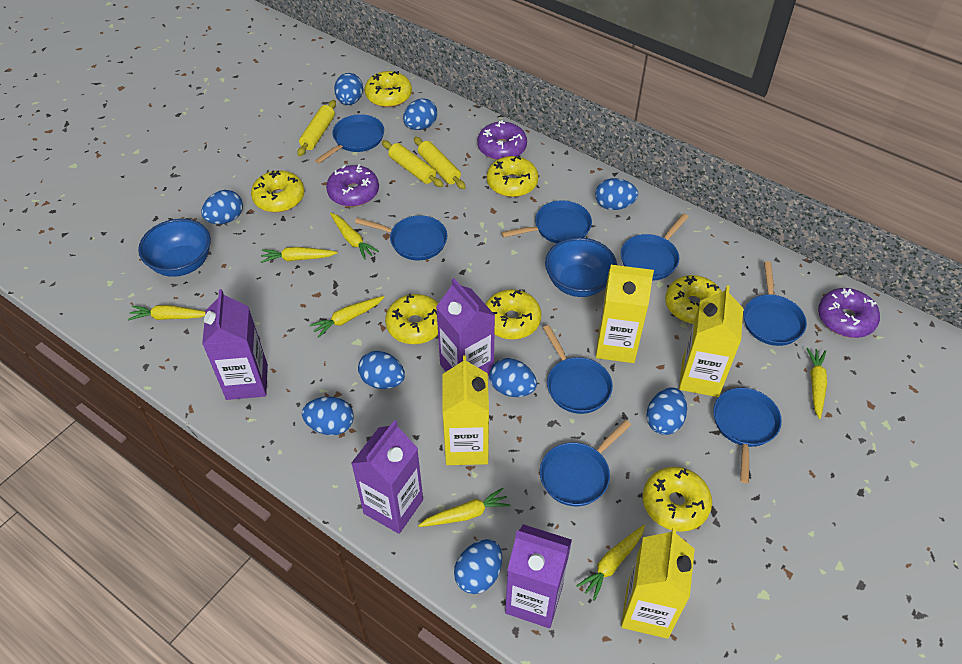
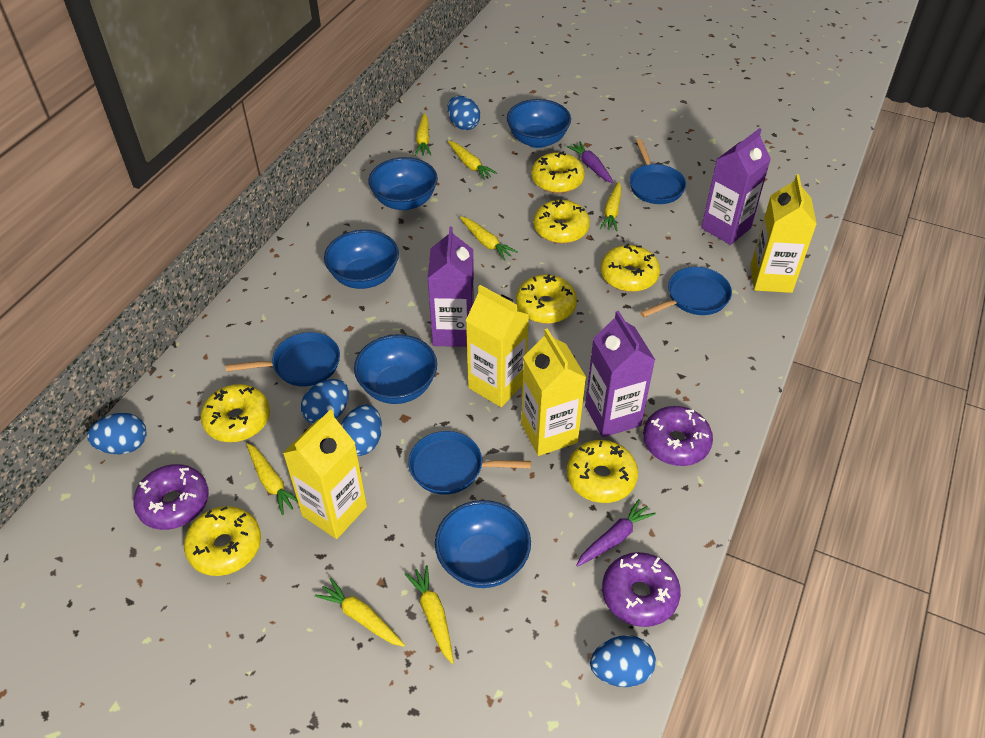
blue bowl: [138,219,211,277] [545,237,617,297] = 2 -> [324,230,399,289] [354,335,437,404] [368,157,438,210] [435,500,531,588] [507,99,571,148] = 5
blue egg: [201,190,243,224] [302,397,354,435] [334,73,363,105] [358,351,405,389] [403,98,437,130] [454,539,502,594] [489,358,537,397] [595,178,638,210] [646,387,687,435] = 9 -> [87,413,146,454] [301,379,349,424] [341,404,382,456] [447,96,480,130] [590,635,656,687] = 5
blue pan: [315,114,384,164] [355,215,447,260] [501,200,592,243] [540,420,631,506] [543,325,613,414] [621,213,689,281] [713,388,782,483] [744,261,807,346] = 8 -> [226,332,340,386] [408,431,531,495] [629,139,686,204] [640,267,732,317] = 4
purple carrot: none = 0 -> [567,141,614,183] [576,499,656,567] = 2
purple carton: [202,289,268,400] [351,420,423,534] [436,278,495,376] [505,524,572,628] = 4 -> [428,227,474,347] [585,311,655,437] [701,128,771,245] = 3
yellow rolling pin: [297,100,336,156] [382,140,444,187] [414,137,466,189] = 3 -> none = 0

